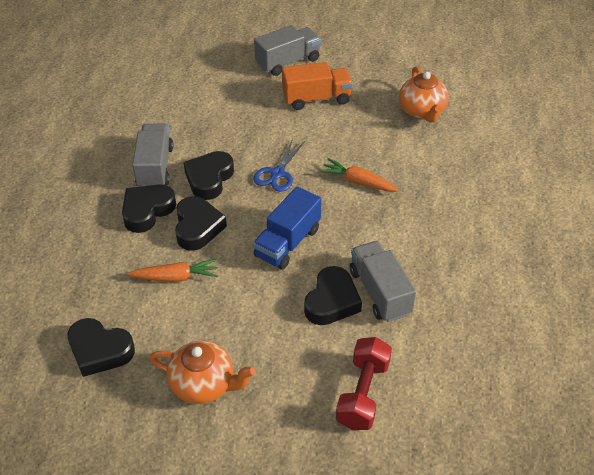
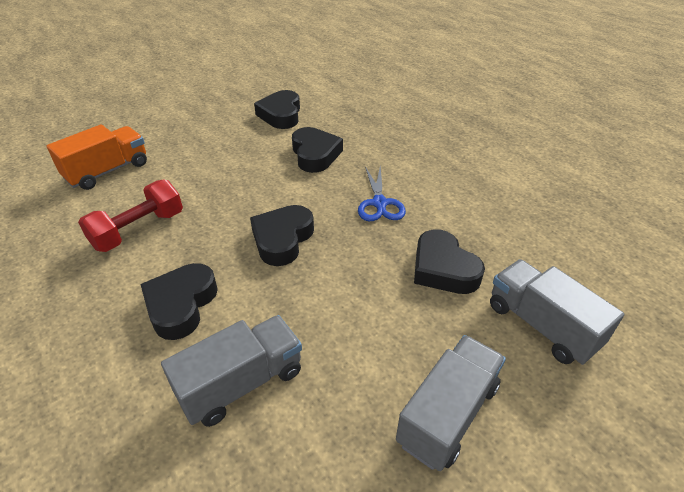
blue truck: [253,186,321,270] = 1 -> none = 0
orange carrot: [127,259,218,282] [320,158,398,192] = 2 -> none = 0
orange teapot: [149,341,255,404] [399,66,449,123] = 2 -> none = 0

